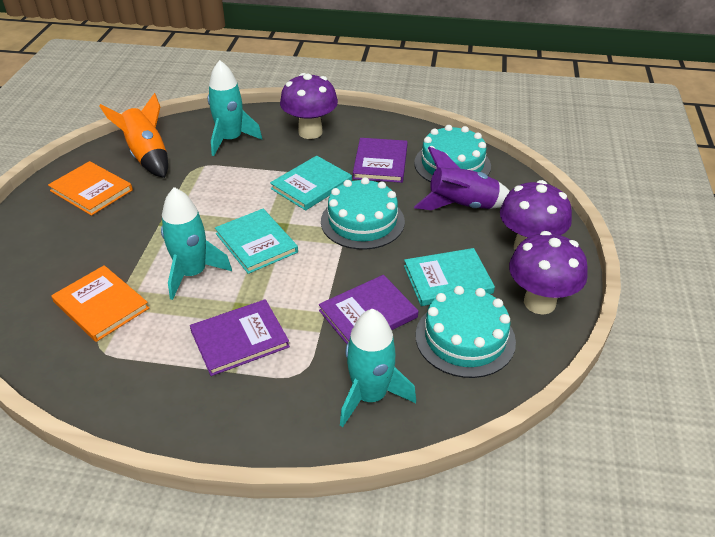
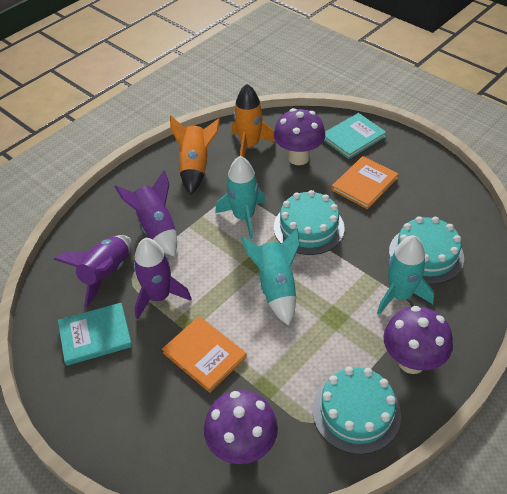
orange rocket: [99,93,168,178] = 1 -> [170,116,220,194] [232,84,276,157] = 2
purple book: [190,299,290,376] [319,275,418,344] [353,138,408,183] = 3 -> none = 0
purple rocket: [414,147,510,210] = 1 -> [54,235,131,307] [115,170,177,257] [134,238,192,319] = 3
turquoise book: [215,209,298,274] [270,156,352,211] [404,248,495,306] = 3 -> [58,303,132,366] [324,113,387,159] = 2

